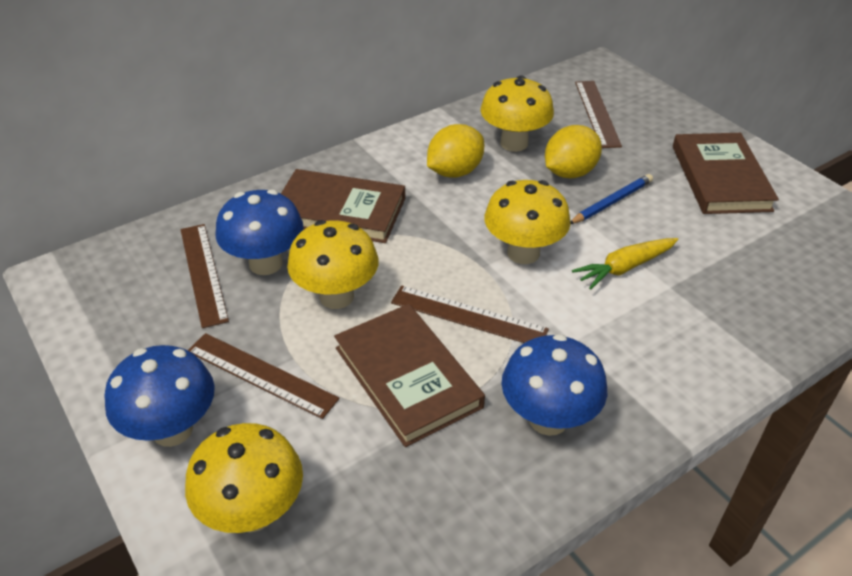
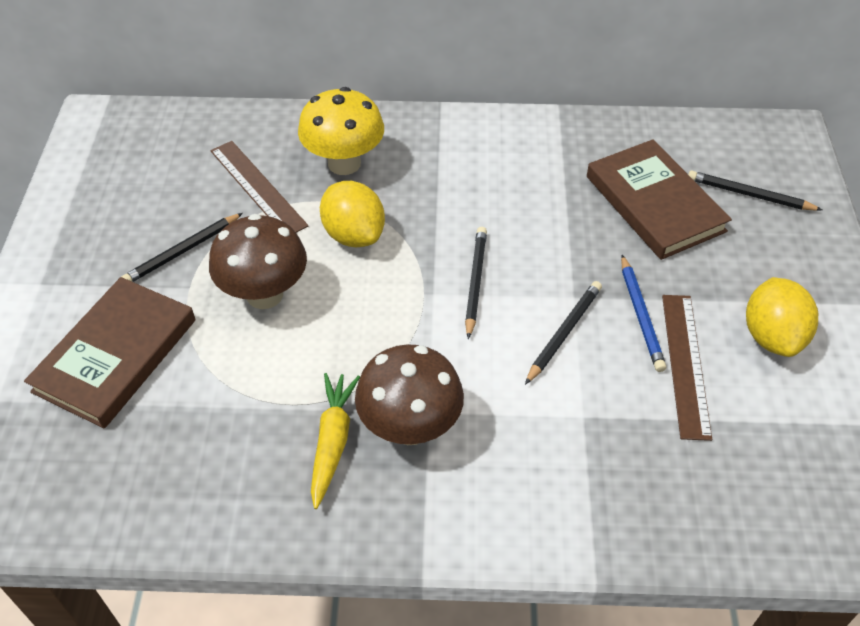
black pencil: none = 0 -> [121,213,243,282] [465,227,487,339] [525,281,602,385] [688,171,822,211] = 4
blue mushroom: [104,345,215,447] [216,189,304,275] [502,334,607,436] = 3 -> none = 0
brown book: [281,169,405,243] [334,304,485,447] [673,133,779,214] = 3 -> [24,277,195,429] [587,139,732,260] = 2
brown mushroom: none = 0 -> [209,214,307,309] [355,344,464,445] = 2
brown ruler: [180,224,229,328] [188,333,340,419] [391,285,549,343] [575,81,622,148] = 4 -> [210,141,308,233] [662,295,712,441] = 2
yellow mushroom: [185,423,303,533] [287,220,379,309] [480,75,554,152] [484,180,571,264] = 4 -> [298,87,384,175] = 1

